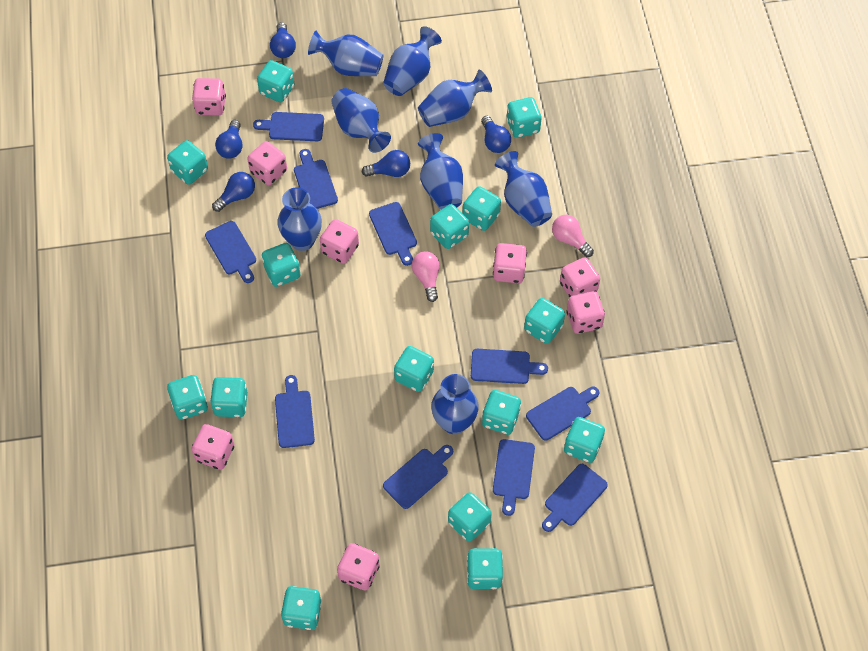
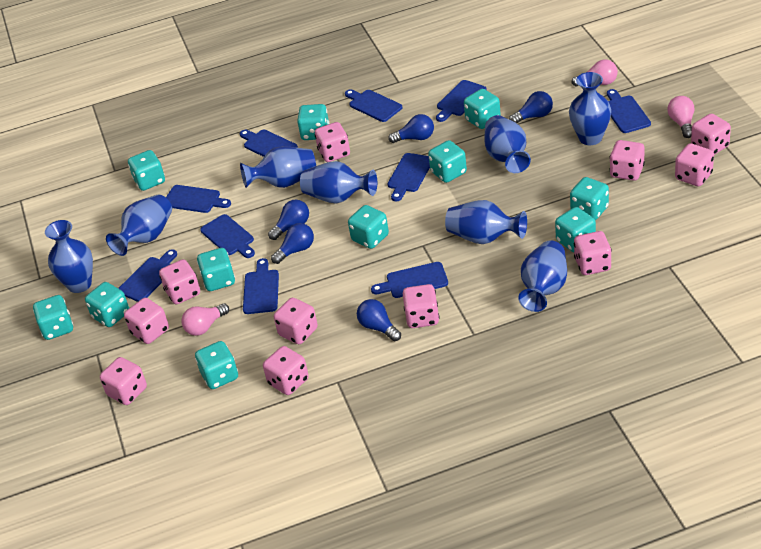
pink dice: [192,78,226,116] [192,424,234,470] [247,141,287,185] [320,219,359,264] [337,543,380,591] [493,243,527,283] [560,257,600,298] [566,291,605,334] = 8 -> [100,357,147,405] [124,298,169,344] [159,259,200,304] [263,346,309,395] [274,298,318,344] [315,122,350,162] [403,284,439,328] [574,231,612,275] [609,140,645,181] [675,143,714,187] [691,114,731,155] = 11
pink light bulb: [411,251,440,302] [552,215,594,257] = 2 -> [181,303,229,336] [571,59,618,86] [667,96,694,138] = 3
turquoise dice: [167,140,208,185] [167,375,208,420] [210,377,248,417] [257,60,294,102] [262,243,300,287] [281,586,322,630] [394,346,434,392] [430,204,469,249] [448,492,492,542] [463,186,501,231] [467,548,503,589] [482,390,521,435] [506,97,542,138] [524,298,565,344] [564,417,605,463] = 15 -> [33,295,73,340] [85,282,129,327] [128,150,165,191] [195,341,238,389] [197,248,235,291] [297,104,329,140] [348,205,389,249] [428,140,467,183] [464,89,501,129] [555,207,596,252] [570,177,609,220] = 11

